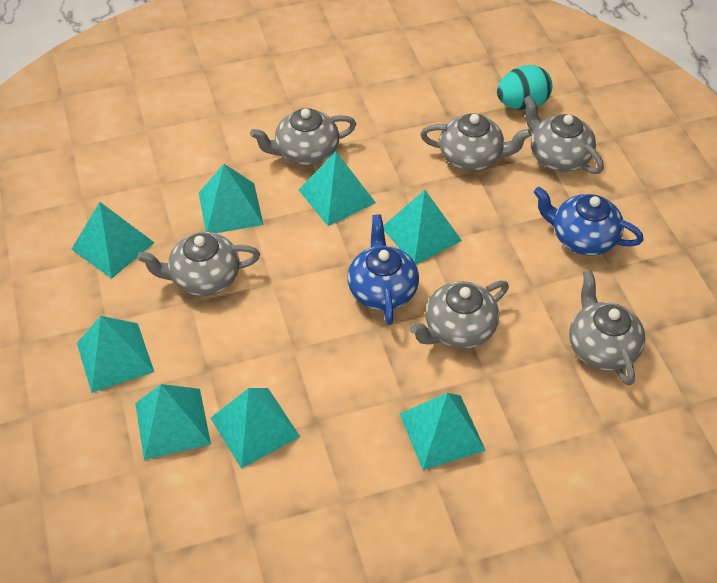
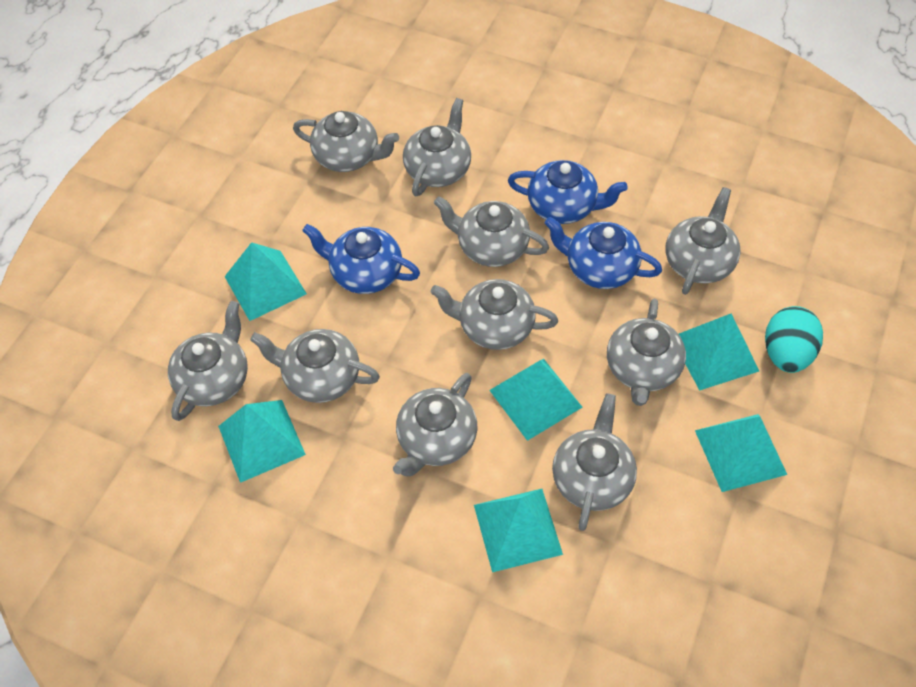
blue teapot: [348,214,419,325] [534,187,644,256] = 2 -> [302,224,420,294] [508,160,628,224] [544,217,662,289] = 3
grey teapot: [137,232,260,296] [250,108,356,165] [410,280,509,348] [420,113,532,171] [523,95,604,174] [569,270,645,386] = 6 -> [168,301,248,421] [250,329,380,403] [293,111,399,172] [393,373,478,476] [403,98,471,196] [431,279,558,350] [434,196,549,267] [552,393,637,531] [607,299,686,406] [666,187,741,295] = 10
turquoise pyramid: [72,202,155,279] [77,316,154,393] [135,384,211,460] [199,164,264,233] [211,388,300,469] [299,152,376,226] [383,190,462,265] [400,393,486,470] = 8 -> [218,400,306,483] [224,242,307,321] [474,489,563,572] [489,359,583,441] [679,314,759,391] [695,414,787,492] = 6

